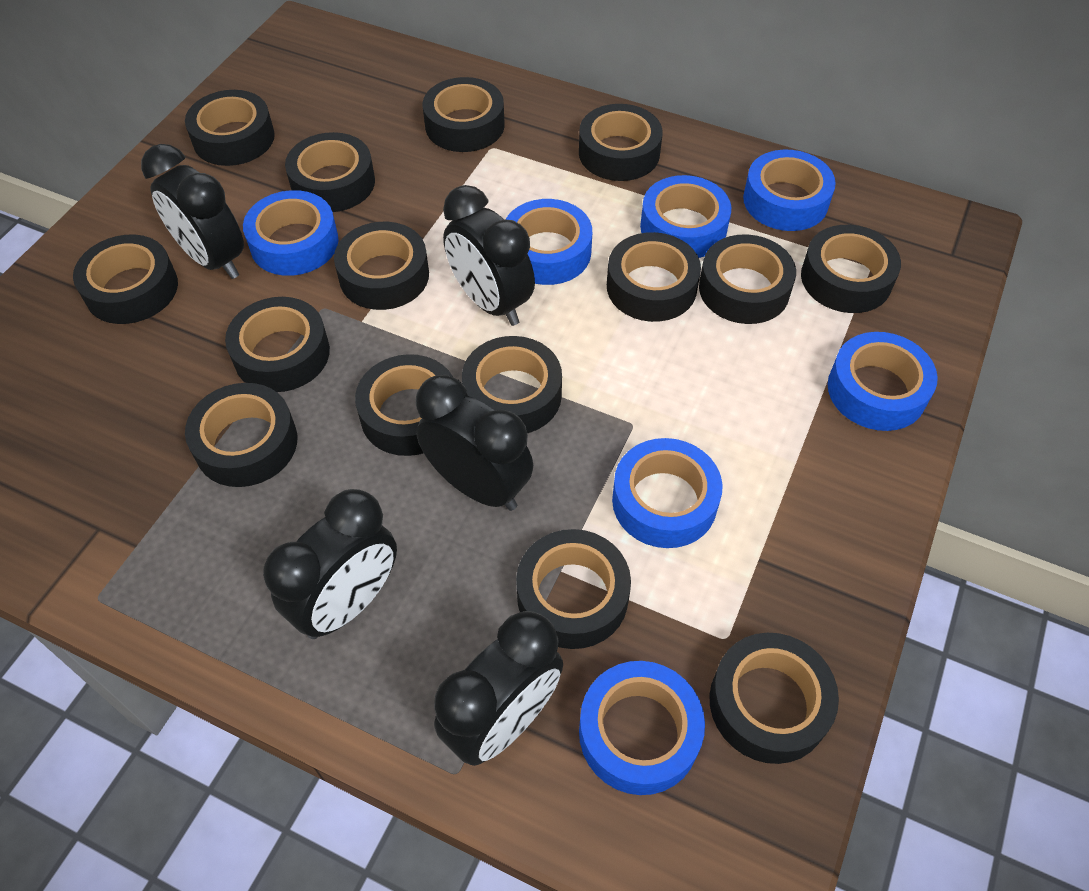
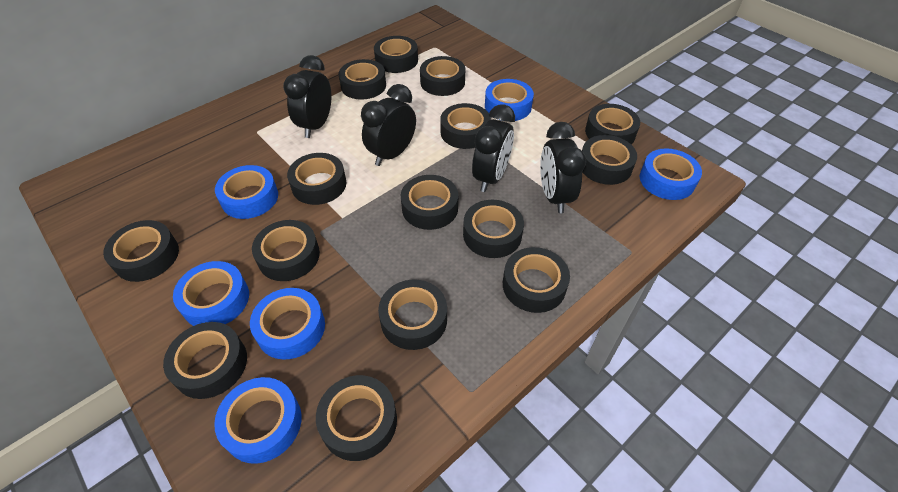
black clock: [141,144,244,279] [263,489,397,639] [416,375,533,511] [434,611,563,766] [443,185,535,326] = 5 -> [283,55,332,138] [361,84,416,166] [472,104,515,192] [540,122,586,213] = 4
blue tape: [243,190,339,276] [506,199,592,285] [579,661,705,795] [612,438,722,548] [640,175,731,258] [743,150,836,231] [828,332,938,431] = 7 -> [173,261,249,326] [214,377,302,464] [215,165,278,219] [250,288,325,360] [485,79,534,121] [640,148,702,200] = 6

